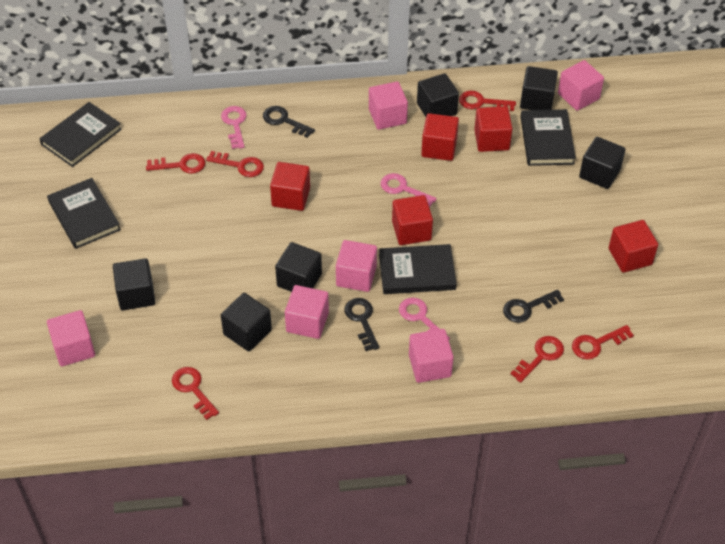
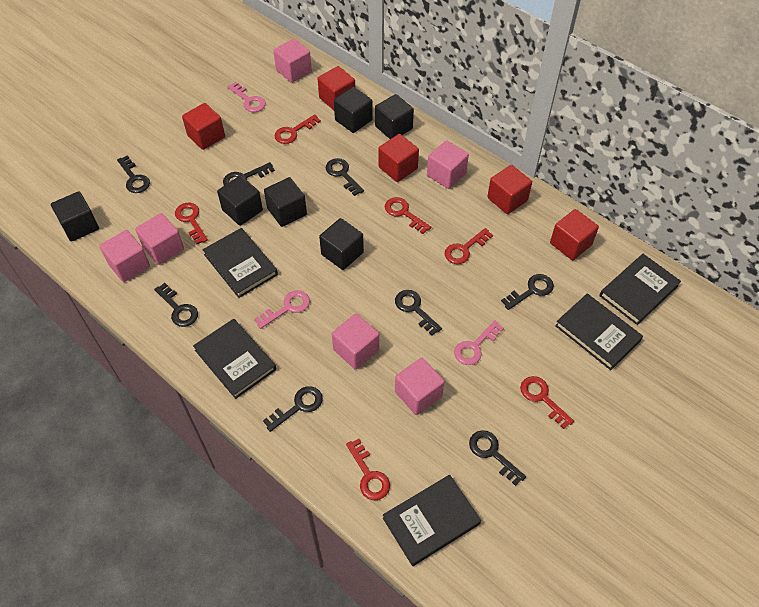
black book: [40,102,122,167] [47,178,121,249] [379,244,457,294] [521,109,576,166] = 4 -> [193,319,276,399] [203,228,278,298] [383,475,481,566] [555,293,643,370] [600,254,681,325] = 5
black key: [263,106,315,138] [345,298,379,351] [503,290,564,323] = 3 -> [117,155,150,193] [154,283,198,327] [223,162,275,186] [263,386,323,432] [326,158,364,196] [395,290,442,335] [469,430,526,486] [501,274,554,310] = 8

